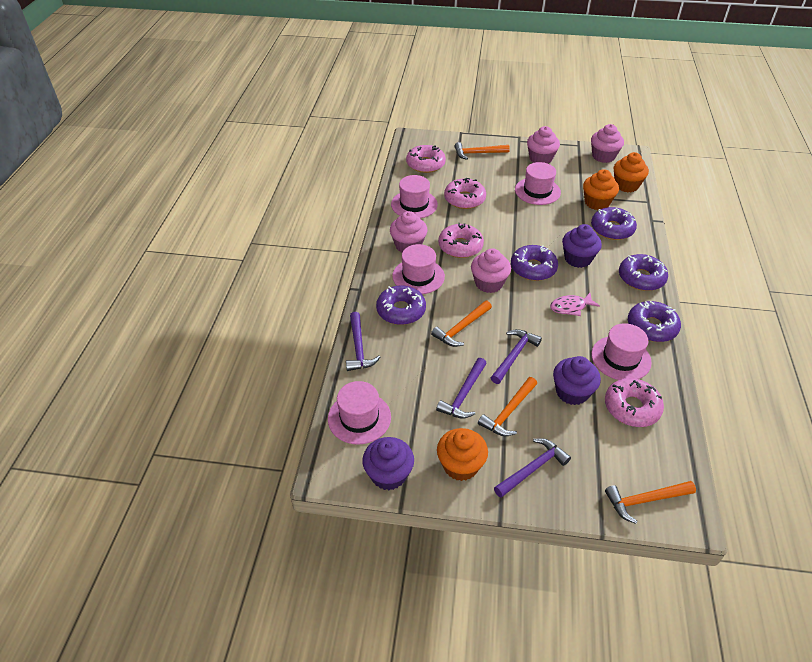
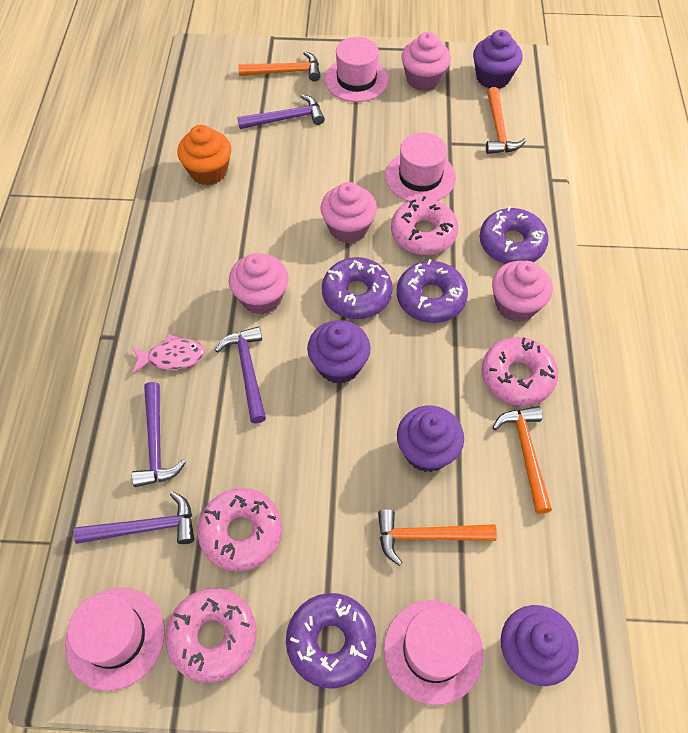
orange cupcake: [437,428,488,481] [583,169,619,210] [614,152,649,192] = 3 -> [177,125,231,185] = 1
pink hat: [328,381,391,445] [391,175,438,218] [392,244,445,294] [515,162,561,205] [591,323,652,380] = 5 -> [65,587,165,691] [324,37,389,102] [384,600,484,705] [385,133,456,201] = 4
purple cupcake: [362,437,414,490] [553,356,601,405] [562,224,602,268] = 3 -> [307,320,371,384] [397,406,464,472] [473,30,523,89] [501,605,579,686] = 4
purple donut: [376,285,426,325] [511,245,558,281] [591,207,637,240] [619,254,668,291] [628,301,681,342] = 5 -> [286,593,376,689] [322,257,393,319] [397,259,468,323] [480,206,549,264] = 4

